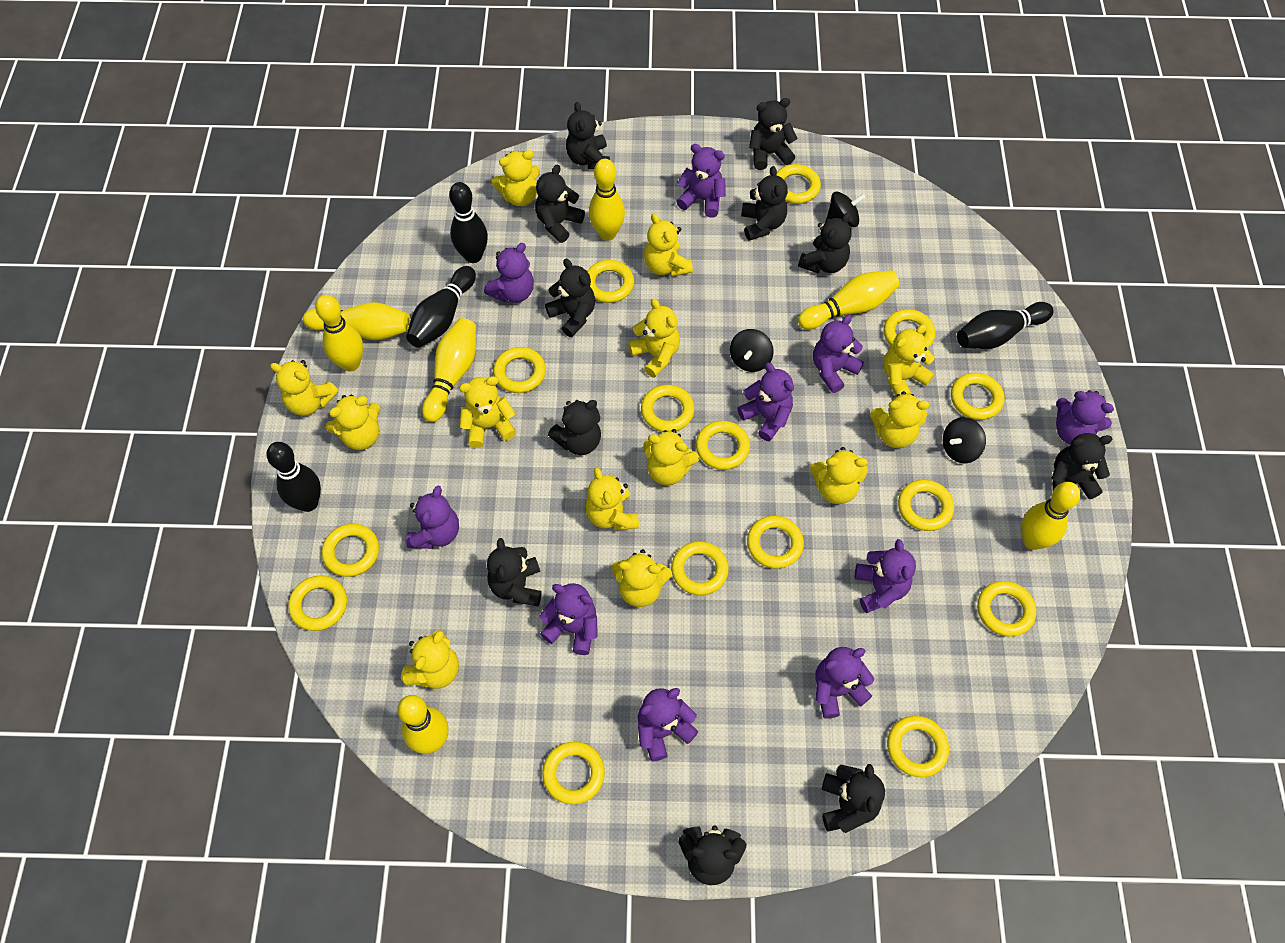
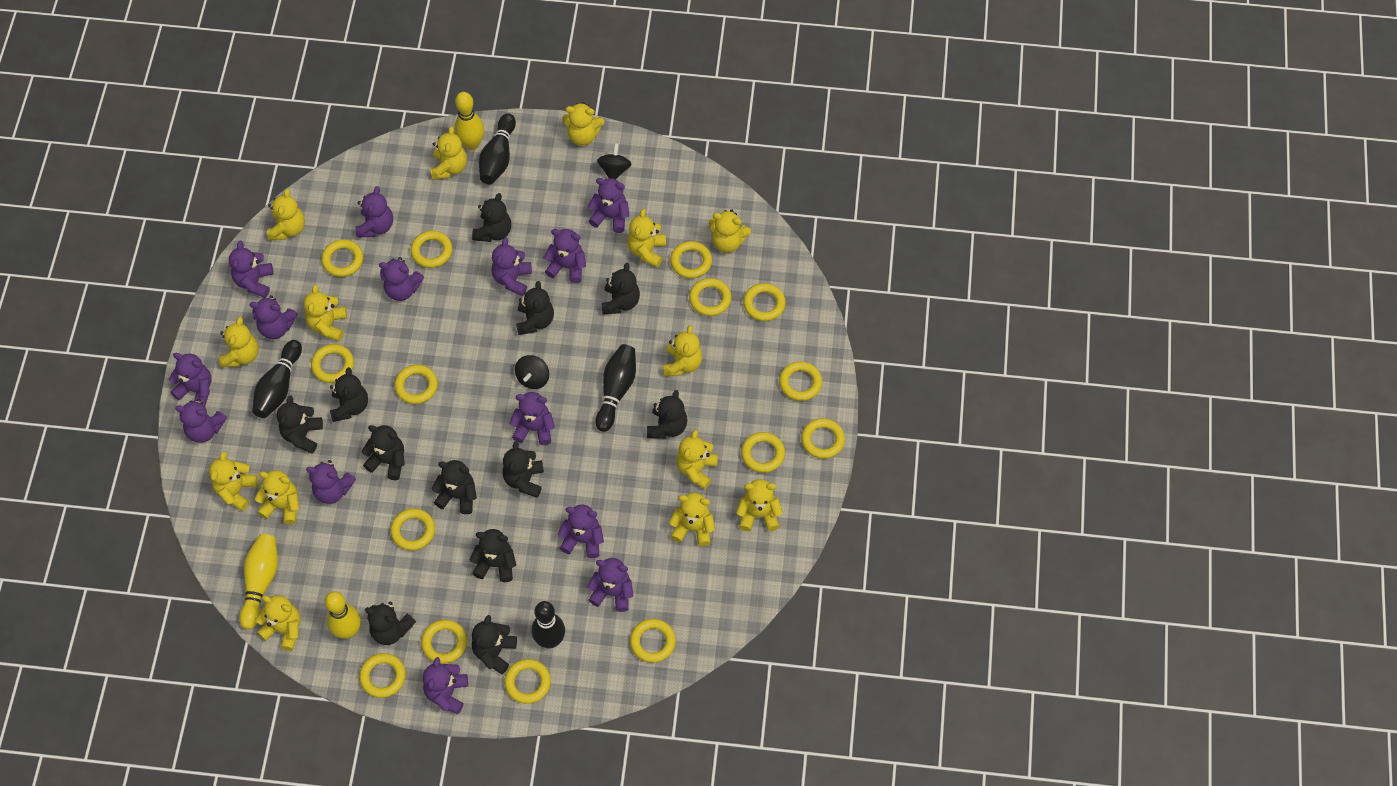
black spinning top: [730,329,774,372] [825,191,866,227] [943,417,986,464] = 3 -> [515,355,549,389] [597,143,632,179] = 2
black teddy bear: [487,538,541,606] [535,164,585,243] [545,259,596,337] [548,400,601,455] [566,102,610,170] [678,825,746,885] [741,166,788,241] [749,98,798,170] [798,212,852,274] [822,764,885,833] [1051,433,1113,499] = 11 -> [277,395,323,454] [330,367,368,422] [362,425,405,480] [365,602,416,645] [431,460,477,514] [469,529,516,582] [472,193,511,242] [472,615,517,674] [503,441,544,498] [516,281,554,335] [601,263,640,314] [647,390,687,439] = 12
purple teddy bear: [406,485,459,549] [484,243,534,303] [540,583,598,655] [638,688,699,762] [676,144,726,218] [737,363,794,441] [813,315,864,393] [815,647,874,719] [855,539,916,613] [1056,390,1114,444] = 10 -> [169,353,212,407] [175,399,227,443] [229,241,273,298] [250,295,298,339] [306,460,356,504] [355,186,393,238] [379,257,424,301] [423,657,468,714] [492,237,532,296] [509,392,555,445] [543,229,586,283] [558,505,604,558] [587,178,629,233] [587,558,634,612] = 14
yellow bowling pin: [303,302,410,340] [315,295,363,372] [397,695,449,754] [422,318,476,422] [589,159,625,241] [798,270,900,329] [1021,482,1081,550] = 7 -> [239,534,278,629] [325,591,361,639] [454,92,484,150] = 3
yellow teddy bear: [270,360,339,416] [326,395,380,450] [401,630,459,689] [459,376,516,448] [491,150,540,206] [585,468,639,530] [612,549,672,607] [628,299,680,378] [643,429,699,486] [644,213,693,277] [810,447,868,504] [870,391,929,448] [883,324,935,396] = 13 -> [209,451,258,511] [219,317,259,367] [254,470,299,524] [256,595,300,651] [267,189,305,240] [303,284,347,341] [431,126,467,180] [562,102,604,146] [627,209,666,267] [663,325,702,376] [669,493,715,546] [676,430,718,490] [709,209,751,253] [736,479,783,531] = 14

